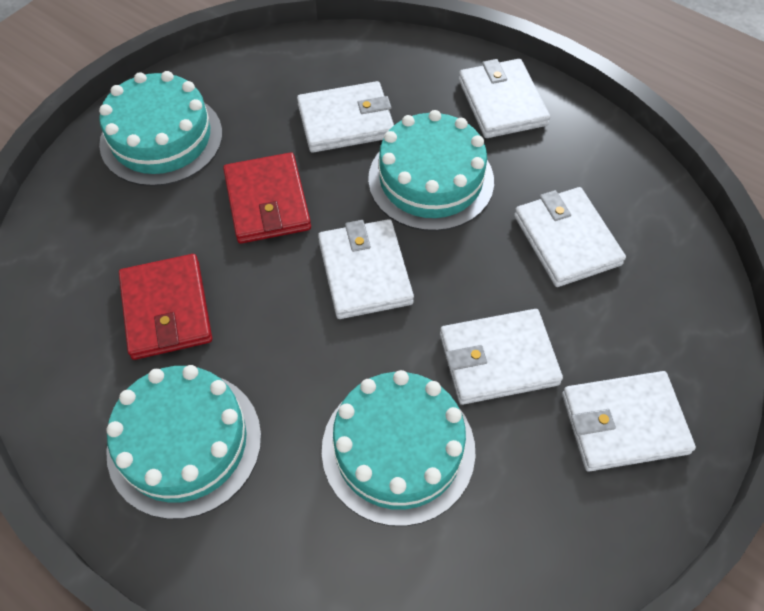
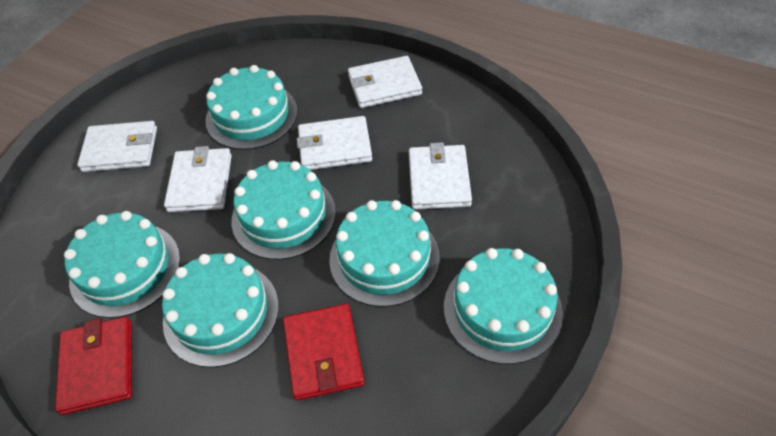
turquoise cake: [99,71,222,186] [106,365,261,519] [322,370,475,526] [368,110,494,231] = 4 -> [64,211,180,318] [162,253,279,368] [205,65,297,150] [231,160,336,260] [329,200,440,307] [444,248,563,364] = 6
white wallet: [297,81,394,153] [318,219,414,319] [440,309,563,405] [459,59,550,138] [514,187,626,287] [562,371,696,472] = 6 -> [77,121,157,172] [164,146,232,212] [297,116,372,170] [348,56,422,108] [409,142,472,209] = 5

